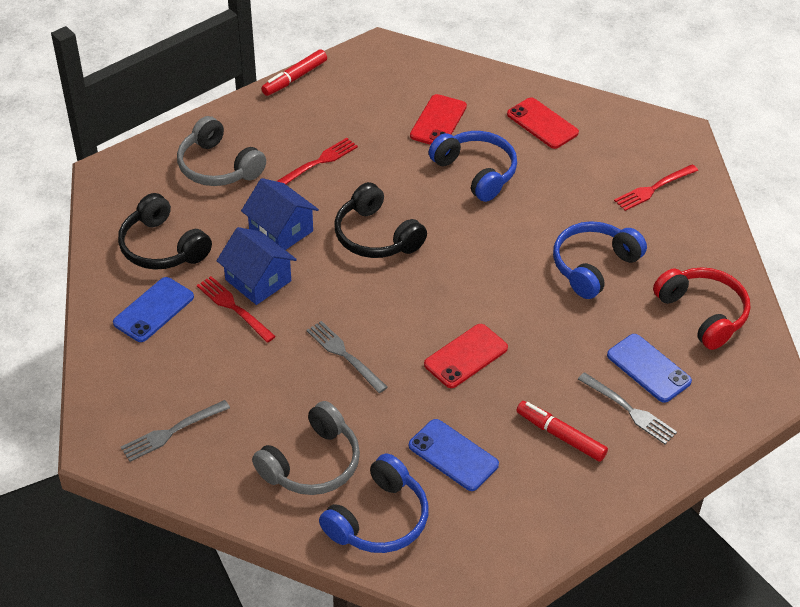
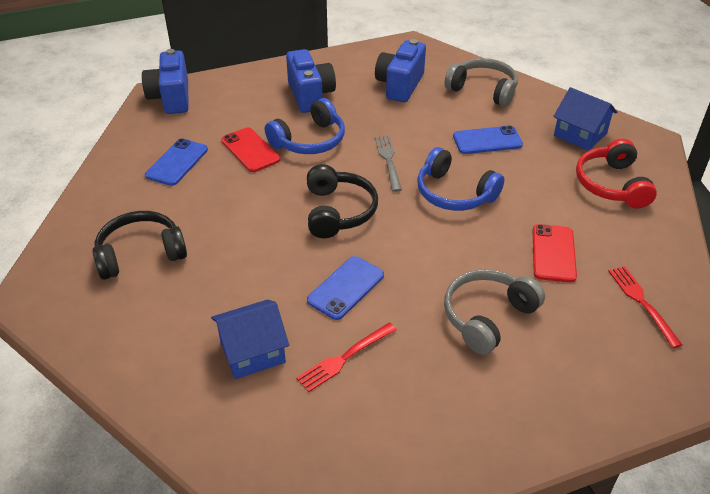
blue camera: none = 0 -> [142,49,189,114] [286,49,336,113] [375,39,426,102] = 3
blue headphones: [319,453,429,553] [429,131,517,202] [553,221,647,299] = 3 -> [265,98,345,154] [417,147,504,211] = 2
grey fork: [121,400,230,462] [306,321,388,393] [578,372,677,444] = 3 -> [375,135,402,192] = 1
red fork: [197,276,276,343] [277,138,358,184] [614,164,698,211] = 3 -> [296,322,397,392] [608,266,683,348] = 2
red marker: [261,49,327,96] [516,401,608,462] = 2 -> none = 0
red phone: [410,94,467,145] [424,324,508,388] [507,97,579,149] = 3 -> [221,127,280,172] [532,224,577,283] = 2

